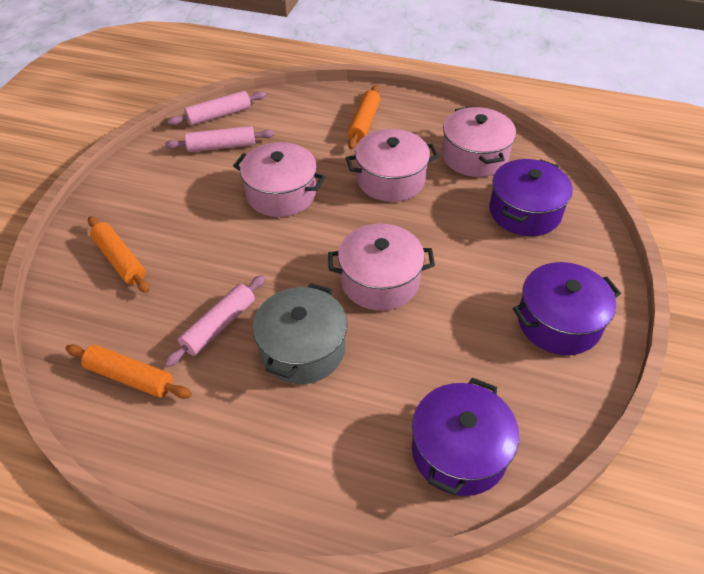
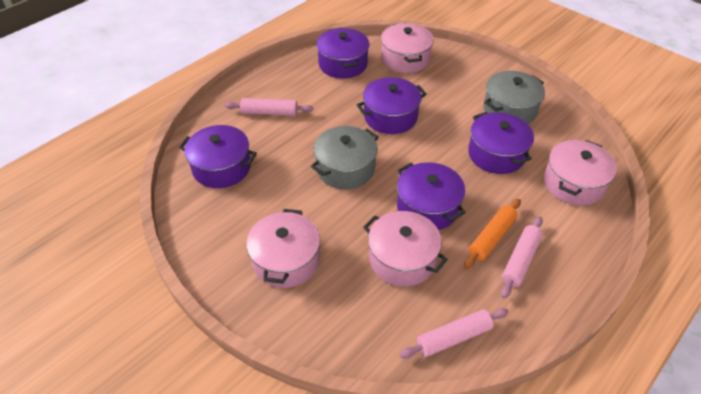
grey pot: [253,283,347,384] = 1 -> [311,126,379,189] [483,71,545,124] = 2
orange rolling pin: [65,344,192,399] [88,216,149,293] [347,85,381,149] = 3 -> [464,199,521,269] = 1
purple pot: [412,377,519,496] [489,159,573,236] [513,262,621,355] = 3 -> [179,125,257,188] [316,28,369,79] [357,77,427,134] [397,162,466,230] [468,112,534,174] = 5

